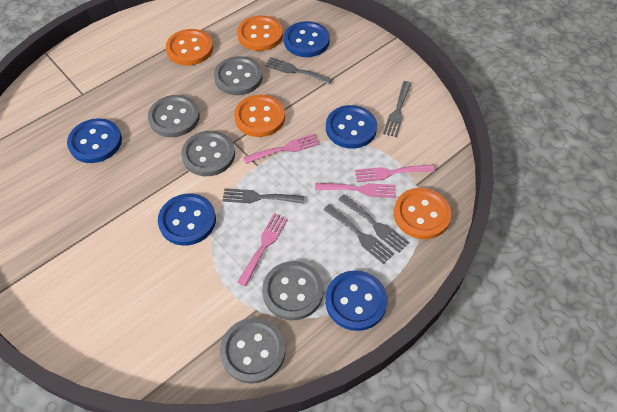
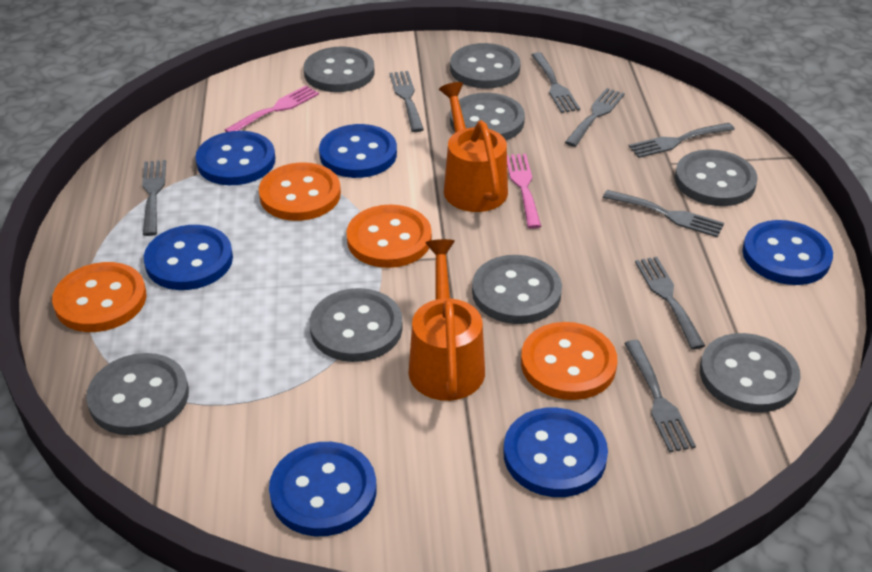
blue button: [67,118,122,163] [158,193,216,246] [284,21,330,57] [325,270,388,331] [326,105,377,149] = 5 -> [144,225,233,290] [195,131,275,185] [269,442,376,536] [319,124,397,178] [503,408,608,497] [742,220,833,285] = 6
grey button: [148,95,200,137] [181,131,235,176] [214,56,262,95] [220,318,285,384] [262,261,324,320] = 5 -> [86,353,189,435] [304,46,375,92] [310,288,403,362] [450,43,521,89] [450,93,525,140] [472,255,562,324] [675,149,758,206] [700,333,800,413] = 8
grey fork: [222,188,305,204] [265,57,333,85] [323,204,394,264] [338,194,409,253] [383,81,411,137] = 5 -> [142,160,166,236] [389,71,424,132] [531,52,580,113] [565,88,625,147] [603,190,724,237] [624,340,696,452] [628,123,735,158] [635,257,705,349] = 8
orange watering can: none = 0 -> [408,239,485,401] [439,82,508,212] = 2
pink fork: [237,213,288,286] [243,134,319,164] [315,183,396,198] [355,165,435,182] = 4 -> [225,85,319,132] [507,154,541,229] = 2

